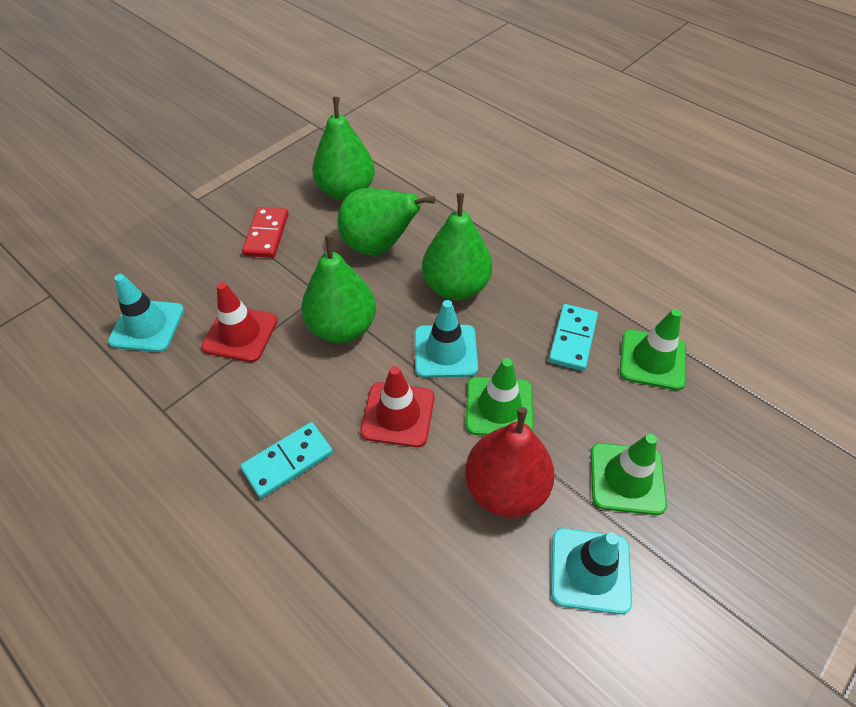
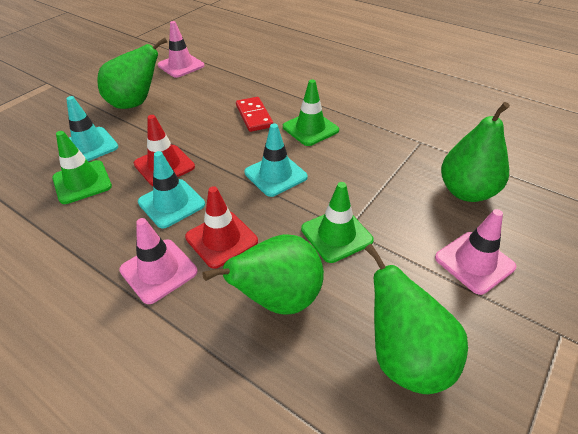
pink traffic cone: none = 0 -> [119,218,198,304] [158,21,205,78] [435,209,516,295] = 3
red pear: [465,407,555,517] = 1 -> none = 0
turquoise domino: [240,422,333,499] [548,304,598,371] = 2 -> none = 0

